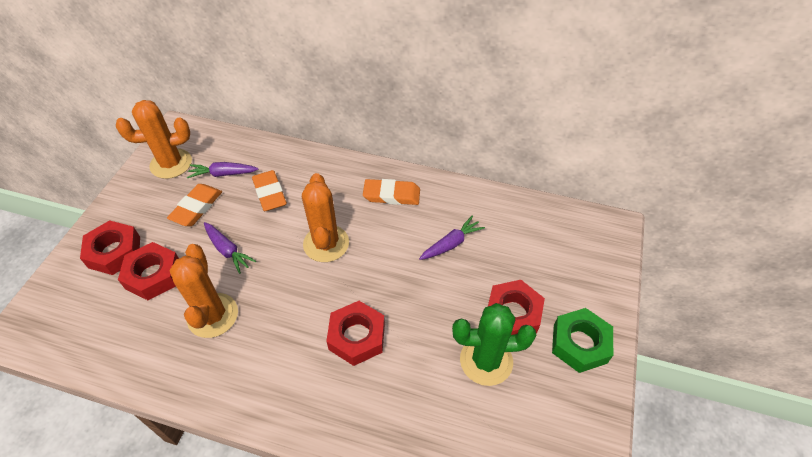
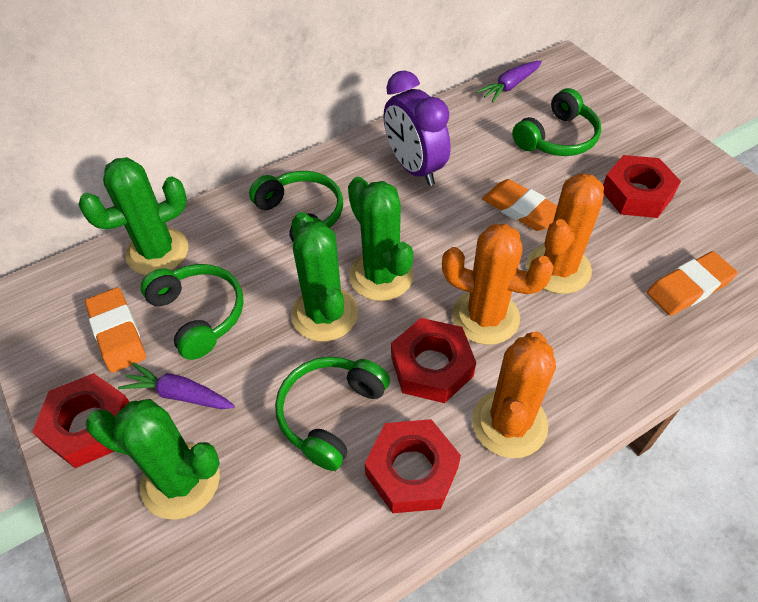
green cactus: [452,303,536,386] = 1 -> [78,157,188,275] [86,399,220,520] [291,212,358,341] [348,177,414,301] = 4
green headphones: none = 0 -> [141,264,244,360] [249,171,343,242] [275,357,390,471] [512,88,601,156] = 4
green nut: [552,308,613,373] = 1 -> none = 0
purple carrot: [187,162,258,178] [204,222,256,274] [419,216,485,260] = 3 -> [118,362,235,409] [476,61,542,102] = 2
purple clock: none = 0 -> [384,70,451,186] = 1

